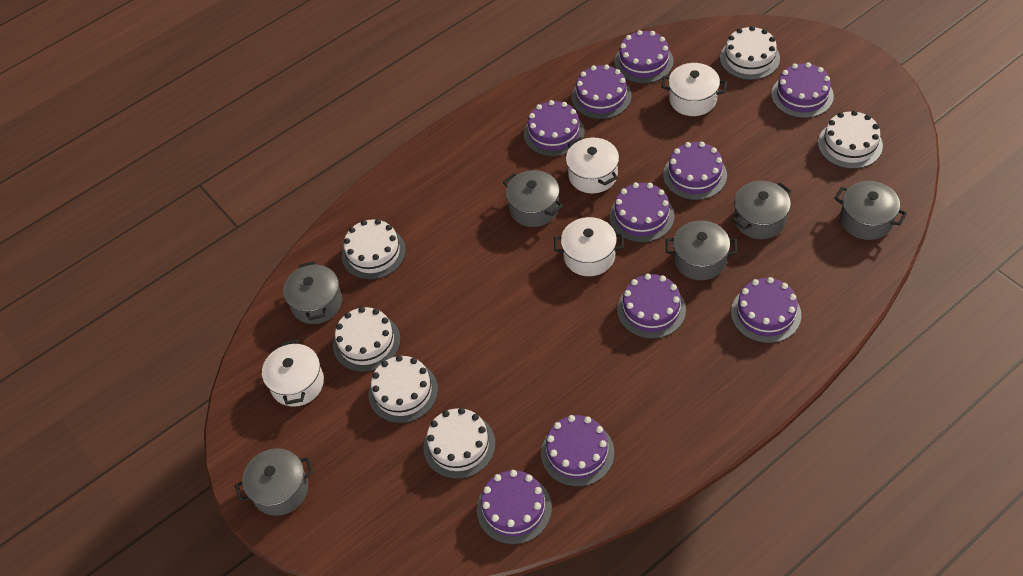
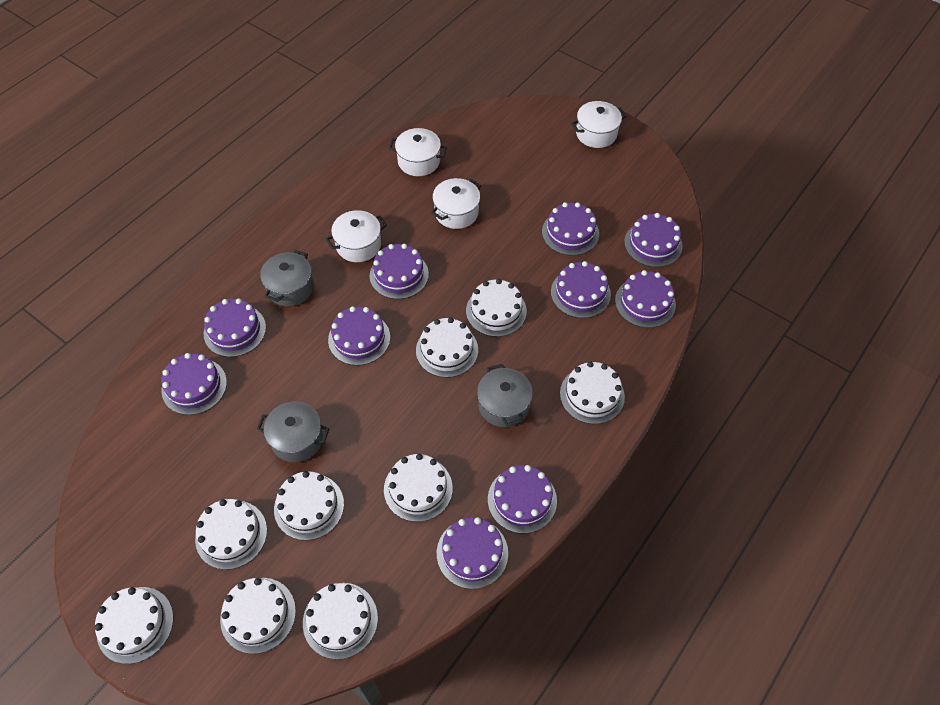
grey pot: [235,448,314,516] [283,261,342,324] [503,170,563,227] [666,220,737,280] [732,181,792,239] [834,181,907,240] = 6 -> [257,401,329,462] [260,250,314,306] [477,364,533,427] = 3
white cake: [333,307,400,372] [342,219,406,280] [369,355,438,423] [423,408,495,479] [720,26,780,80] [818,110,883,169] = 6 -> [95,587,173,664] [195,499,267,570] [220,578,296,654] [274,471,344,540] [303,583,378,659] [384,454,453,522] [416,317,478,378] [466,279,527,337] [560,361,625,424] = 9

